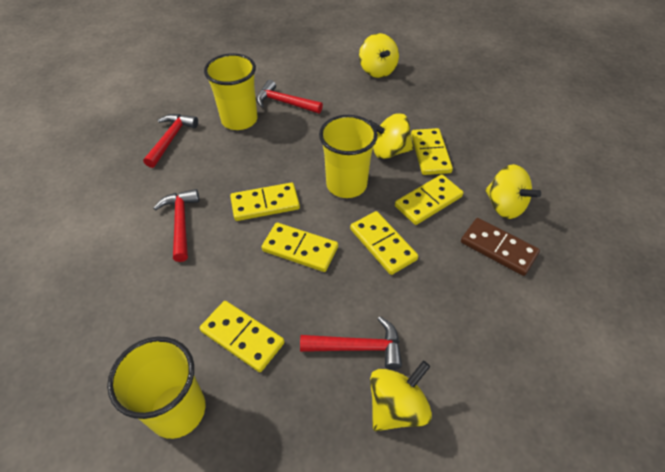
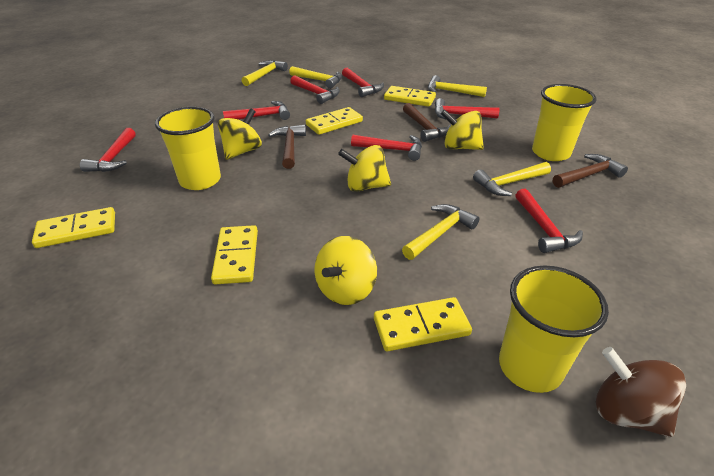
brown domino: [461,218,540,276] = 1 -> none = 0
brown hammer: none = 0 -> [268,125,306,169] [403,103,451,142] [553,154,628,188] = 3
brown spinning top: none = 0 -> [596,347,686,437] = 1
red hammer: [143,114,198,168] [153,189,199,262] [256,80,323,114] [300,316,402,370] = 4 -> [80,128,136,172] [223,101,290,120] [290,75,340,104] [342,68,384,97] [351,135,422,161] [435,98,500,119] [515,189,583,253] = 7
yellow domino: [200,301,284,372] [230,183,300,221] [262,223,338,272] [350,211,418,275] [395,174,463,225] [411,128,453,175] = 6 -> [32,207,115,248] [211,225,258,285] [306,107,363,135] [374,297,472,351] [384,86,436,107] = 5
yellow hammer: none = 0 -> [242,60,288,86] [289,66,342,89] [402,204,480,260] [428,75,487,97] [473,162,551,196] = 5

